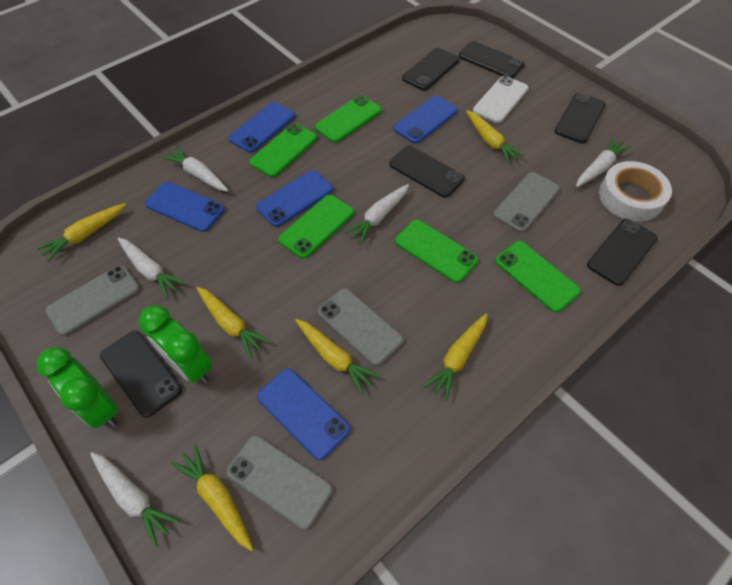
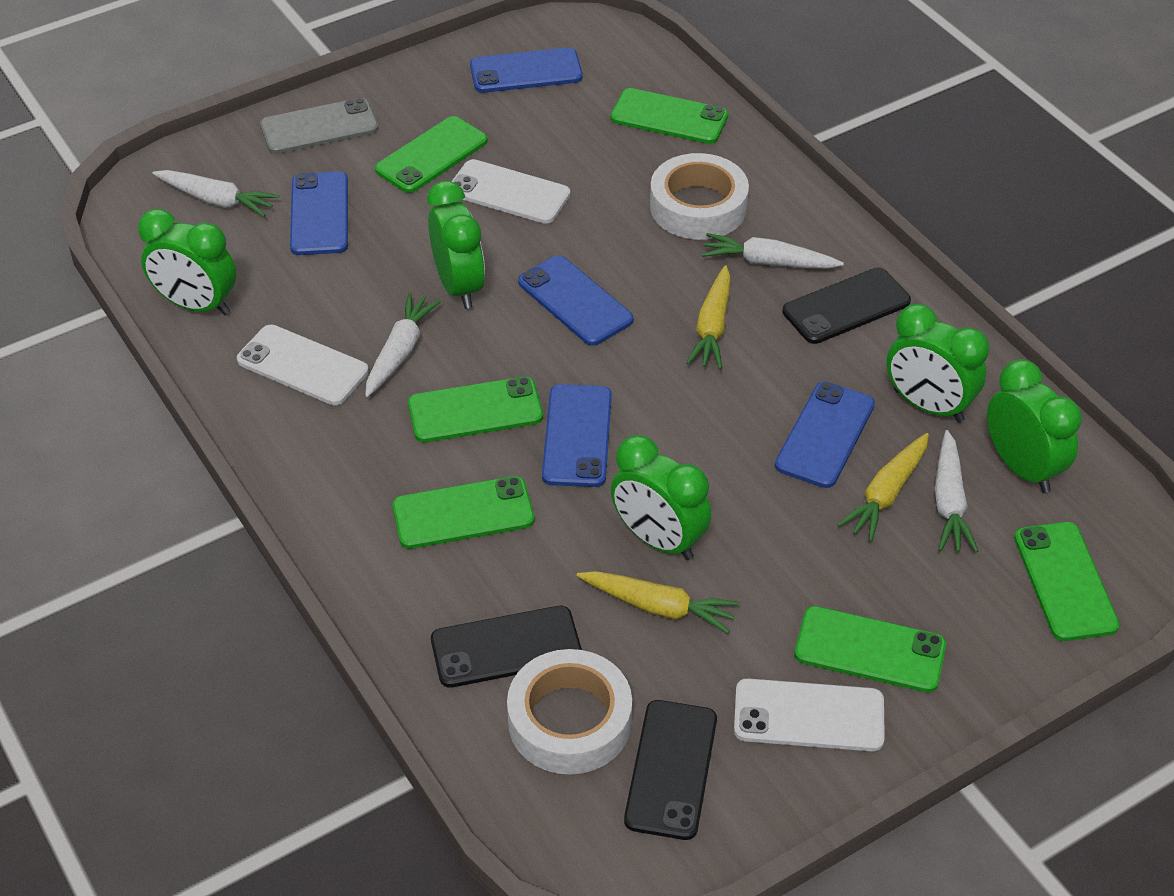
black phone: [100,331,182,418] [389,146,465,198] [402,48,459,91] [459,41,525,78] [555,93,606,143] [587,219,658,286] = 6 -> [431,606,582,688] [624,700,717,840] [783,267,911,344] = 3
green clock: [37,347,119,428] [139,305,212,384] = 2 -> [138,209,236,315] [427,181,485,309] [611,435,711,560] [887,304,989,422] [987,359,1082,493] = 5
green phone: [249,123,317,177] [278,195,354,259] [315,95,382,143] [395,220,478,283] [495,241,581,312] = 5 -> [375,116,488,193] [392,476,534,549] [408,377,543,442] [611,88,728,144] [794,606,946,692] [1014,522,1120,641] = 6
grey phone: [45,265,140,336] [226,435,332,529] [317,288,404,366] [493,172,560,232] = 4 -> [260,98,378,154] = 1
white carrot: [90,452,180,547] [117,237,186,299] [161,146,229,192] [344,184,409,244] [576,137,631,187] = 5 -> [152,170,279,217] [365,293,441,397] [702,233,844,269] [935,430,978,552] = 4
white phone: [473,76,529,123] = 1 -> [237,325,369,405] [452,159,570,224] [734,678,885,751] = 3
white tape: [599,161,672,222] = 1 -> [507,649,632,775] [650,153,749,240] = 2
yellow carrot: [37,203,126,262] [171,444,253,551] [196,287,271,358] [295,319,380,395] [423,313,488,401] [466,110,525,164] = 6 -> [577,571,740,634] [686,265,731,369] [837,433,929,542] = 3

